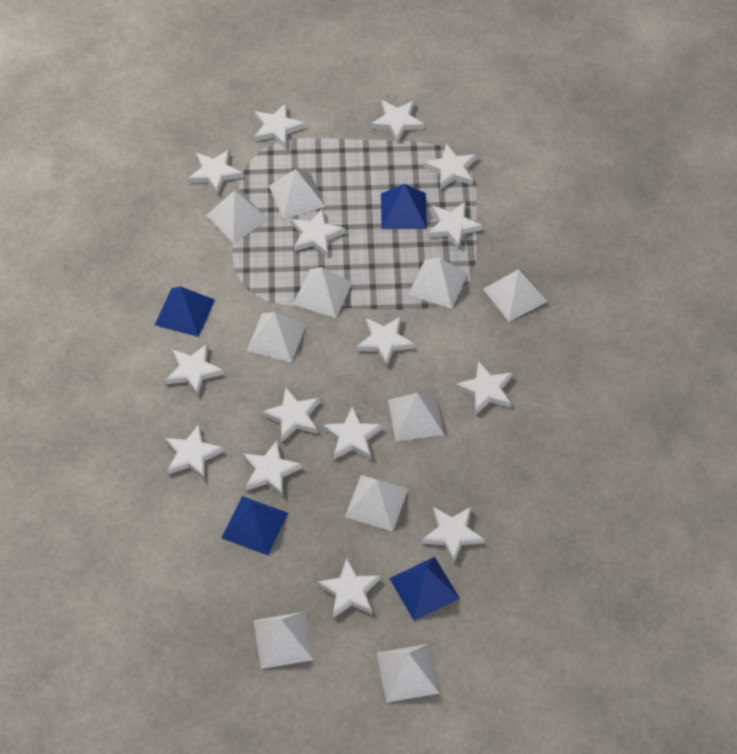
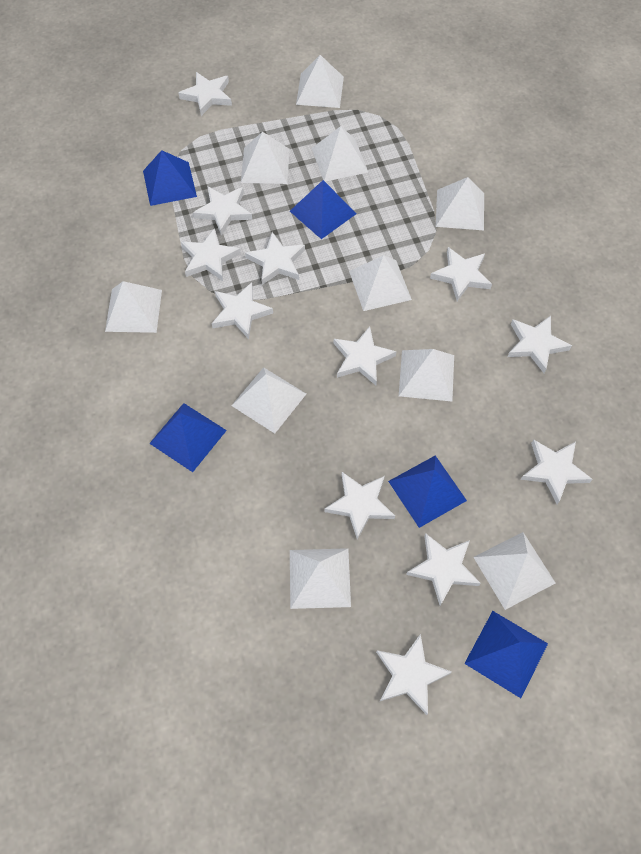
blue pyramid: [155,286,215,337] [221,496,288,555] [381,184,427,229] [389,557,460,621] = 4 -> [143,150,197,206] [149,403,227,472] [290,180,356,239] [388,455,467,528] [464,611,548,698] = 5
white star: [165,344,224,397] [165,424,224,480] [188,149,243,196] [243,441,302,497] [254,103,305,148] [262,387,320,442] [291,209,345,257] [317,558,380,618] [322,406,383,459] [356,316,415,367] [371,100,424,144] [422,507,485,564] [424,143,477,190] [428,201,483,249] [455,361,513,415] = 15 -> [179,72,232,116] [181,228,241,281] [193,186,252,236] [212,282,273,339] [245,232,305,285] [324,472,395,539] [334,326,397,385] [376,634,452,715] [406,533,481,606] [430,247,492,301] [507,316,572,373] [520,439,593,504] = 12

